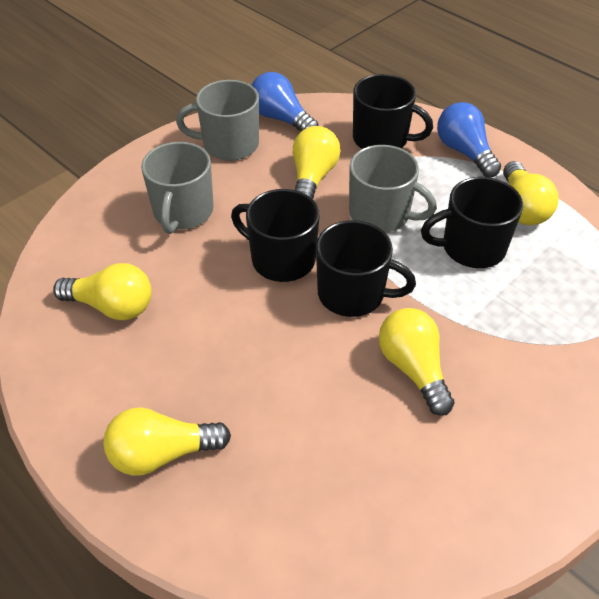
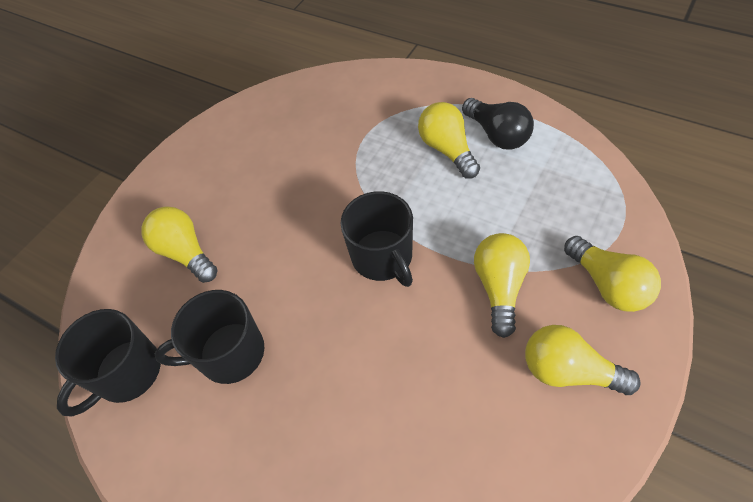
black light bulb: none = 0 -> [462,98,534,150] = 1
black mug: [231,189,320,282] [316,220,416,317] [353,74,433,149] [421,177,523,268] = 4 -> [55,309,161,416] [155,290,264,384] [341,191,413,287] = 3
blue light bulb: [251,72,319,132] [437,102,501,177] = 2 -> none = 0
grey mug: [141,142,214,234] [176,80,259,161] [349,145,437,232] = 3 -> none = 0

